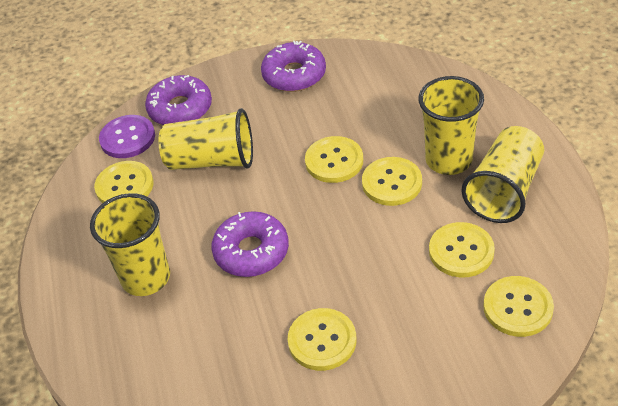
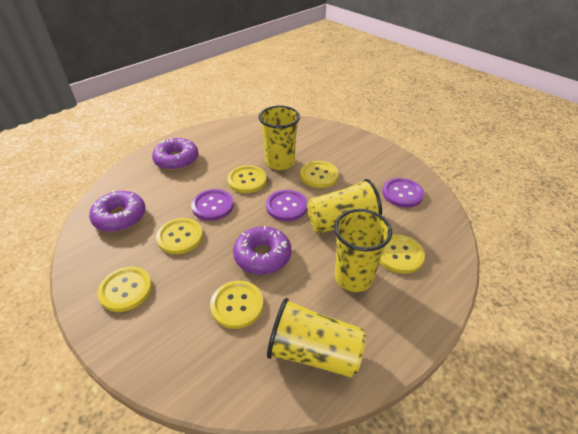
purple button: [99,115,155,158] = 1 -> [191,189,234,221] [266,190,308,221] [382,178,424,208] = 3

